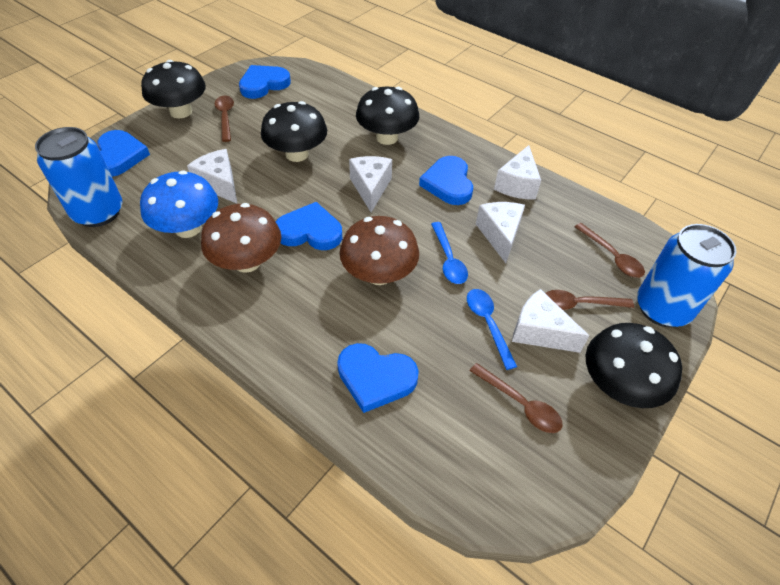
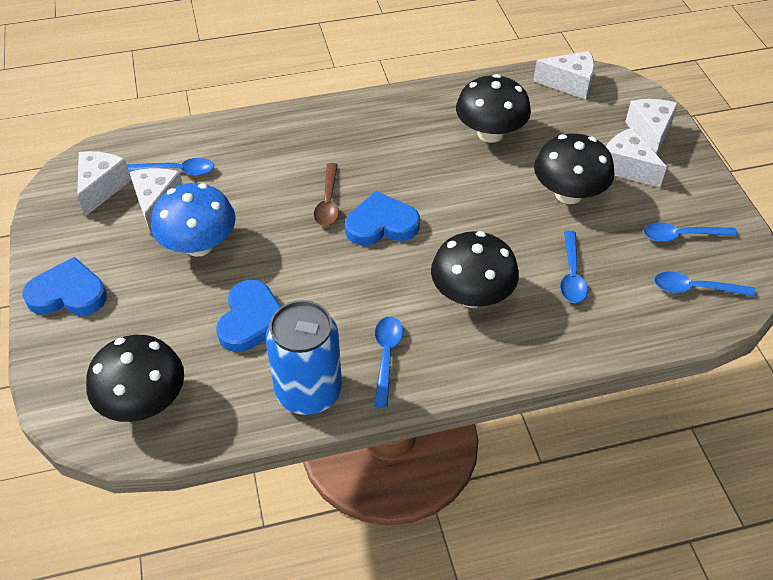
blue can: [35,127,122,227] [637,224,736,327] = 2 -> [266,300,342,415] = 1
blue heart: [98,130,150,177] [239,65,291,99] [276,202,342,250] [337,343,419,413] [419,156,473,205] = 5 -> [22,257,107,316] [216,280,281,352] [345,191,420,245] = 3
blue spoon: [431,222,468,284] [467,289,517,370] = 2 -> [127,158,214,176] [374,316,403,408] [560,231,588,303] [644,222,738,242] [654,272,756,297] = 5
brown mushroom: [201,203,281,273] [340,216,419,285] = 2 -> none = 0
brown spoon: [215,96,234,142] [469,363,563,433] [545,290,634,310] [575,223,645,278] = 4 -> [314,163,339,226] = 1

